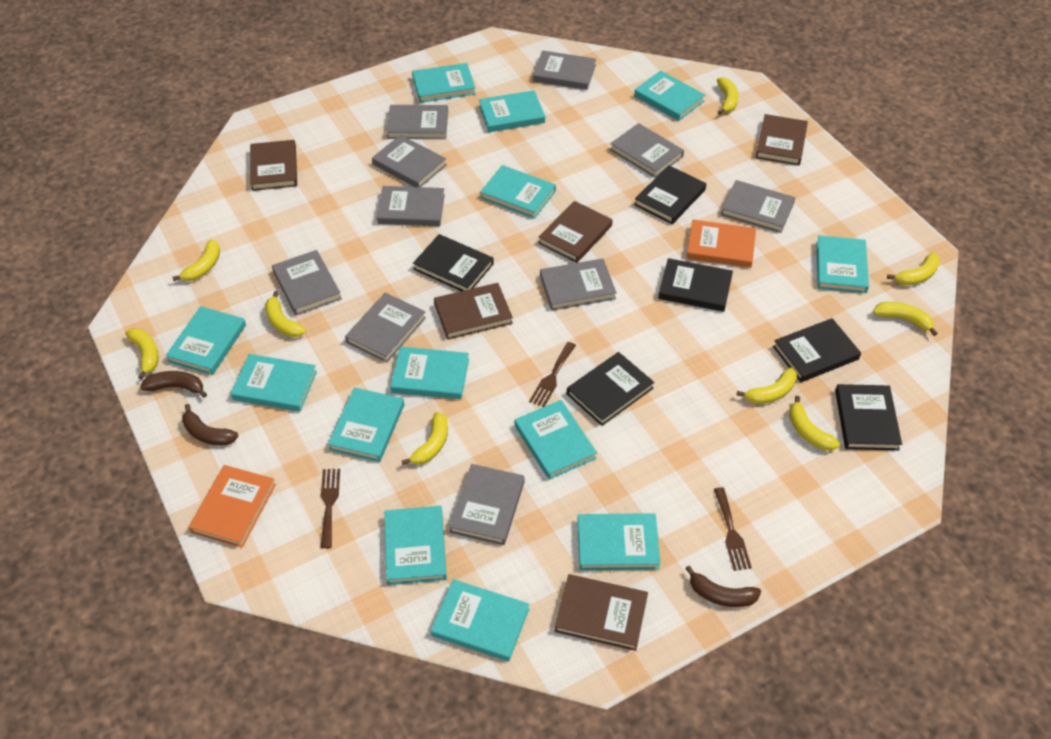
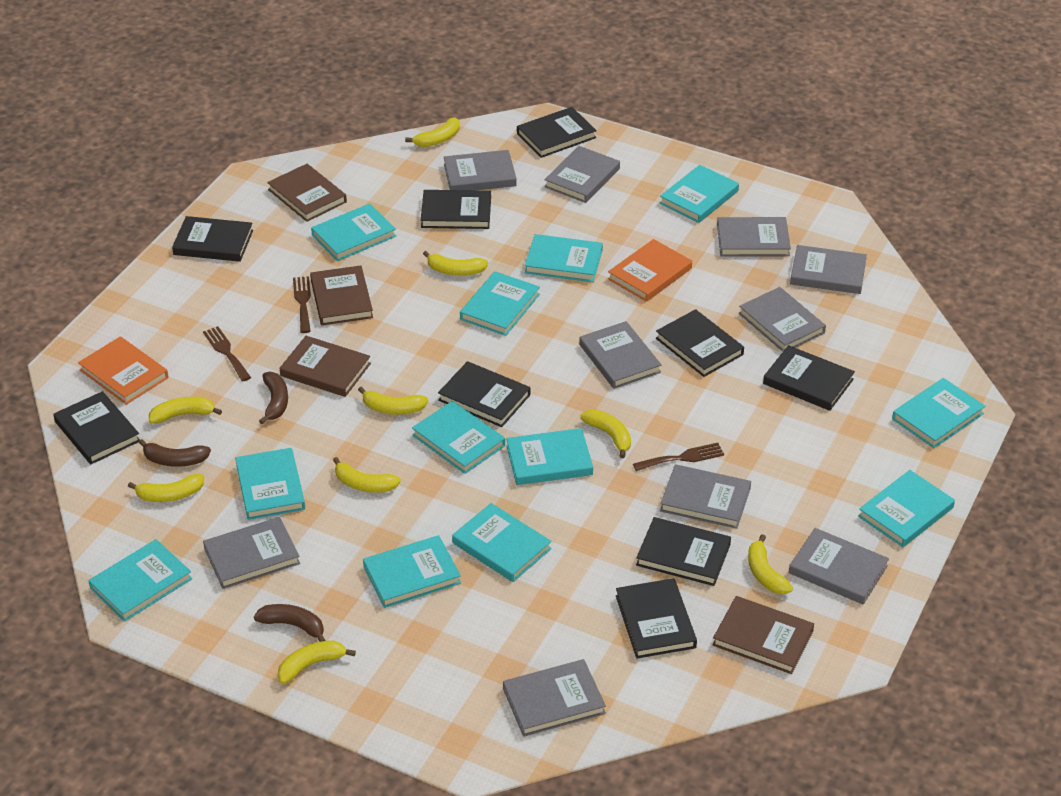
black book: [413,234,494,291] [567,352,654,426] [634,165,706,224] [658,258,733,312] [773,318,861,382] [835,384,902,450] = 6 -> [53,391,140,464] [172,216,253,262] [421,190,491,229] [438,361,530,427] [517,107,597,158] [616,578,697,658] [636,517,731,586] [656,309,744,377] [763,345,855,411] = 9
brown book: [250,140,297,191] [434,283,513,340] [538,201,613,263] [555,574,648,651] [756,114,808,166] = 5 -> [267,164,347,222] [280,336,371,397] [310,265,373,325] [712,596,814,674] = 4
turquoise book: [166,306,246,375] [230,354,317,412] [328,387,404,462] [384,506,447,585] [390,347,469,399] [412,63,476,103] [431,579,529,662] [479,90,545,132] [480,165,556,219] [514,400,597,480] [577,513,660,570] [634,71,705,121] [816,235,869,293] = 13 -> [88,539,192,622] [235,448,305,520] [311,203,396,261] [363,535,461,608] [412,401,505,474] [452,503,552,582] [460,271,540,336] [506,428,593,485] [525,234,603,282] [660,165,739,223] [858,470,955,547] [892,378,985,448] = 12

